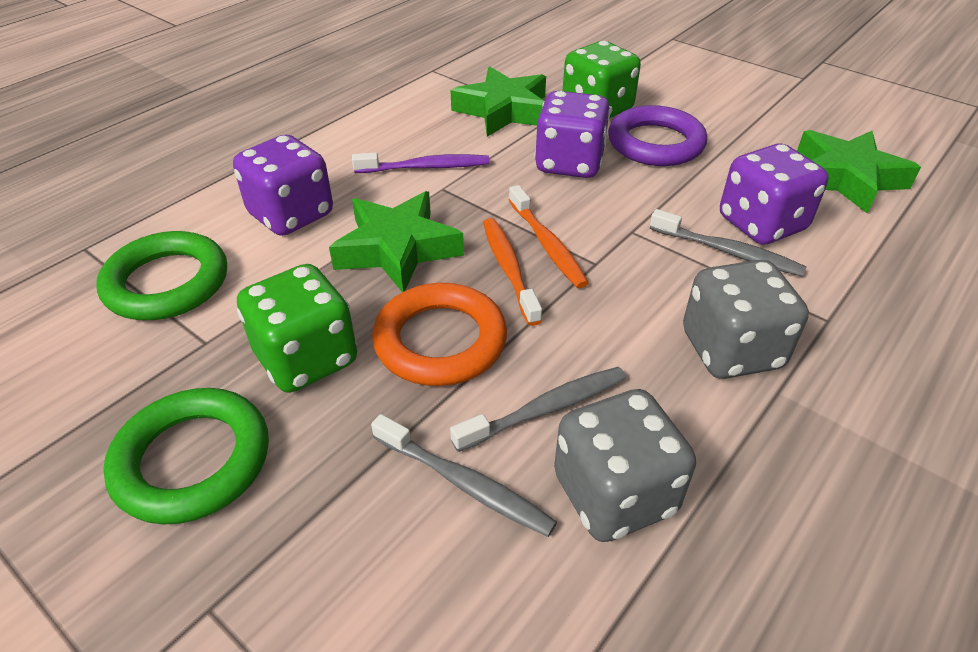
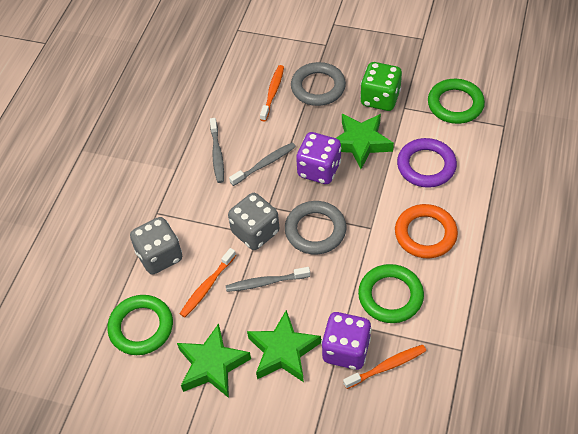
green dice: [237,264,357,393] [563,41,641,118] = 2 -> [360,62,402,111] = 1
green ring: [96,231,227,320] [103,388,269,525] = 2 -> [107,295,173,355] [358,264,424,323] [428,79,485,124] = 3
grey ring: none = 0 -> [285,201,346,254] [291,62,346,106] = 2
orange toothbrush: [483,218,542,326] [509,185,589,288] = 2 -> [180,248,236,317] [260,65,284,121] [343,345,426,389] = 3
purple dice: [233,135,333,236] [534,91,611,178] [720,144,829,245] = 3 -> [296,132,341,184] [321,312,372,370] = 2
purple toothbrush: [352,153,490,173] = 1 -> none = 0

